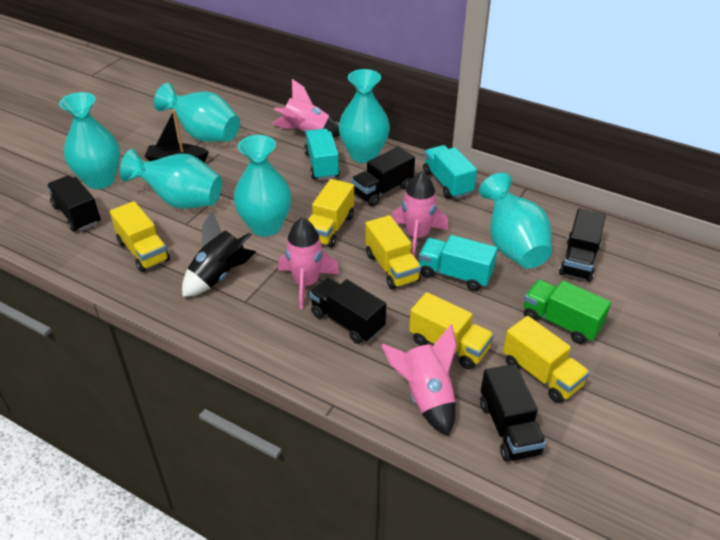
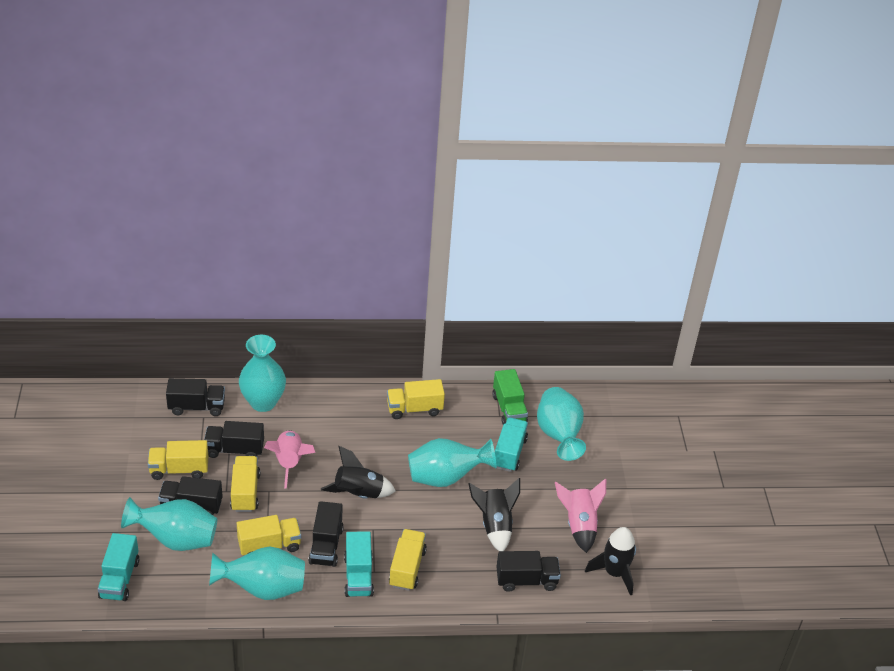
black boat: [145,110,209,162] = 1 -> none = 0
black rocket: [182,210,256,297] = 1 -> [321,446,396,499] [468,478,520,551] [585,527,636,596] = 3
pink rocket: [272,79,340,137] [278,218,339,309] [381,324,457,436] [392,171,448,257] = 4 -> [264,430,316,489] [555,479,606,553] = 2
turquoise vase: [59,92,120,189] [120,149,222,209] [154,83,240,142] [234,135,292,237] [339,69,390,163] [479,173,552,268] = 6 -> [121,497,217,551] [209,546,305,600] [239,335,286,412] [408,438,496,487] [537,387,586,461] = 5

